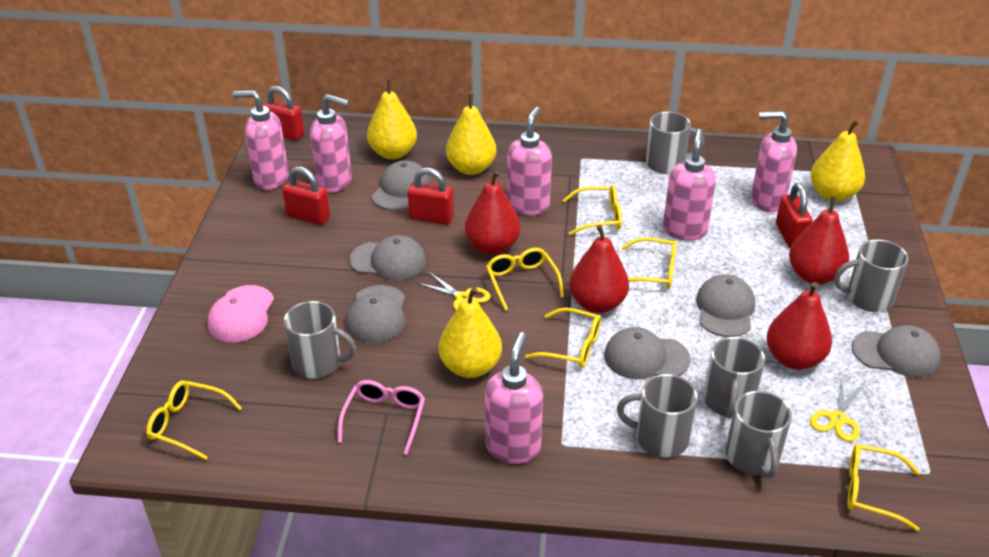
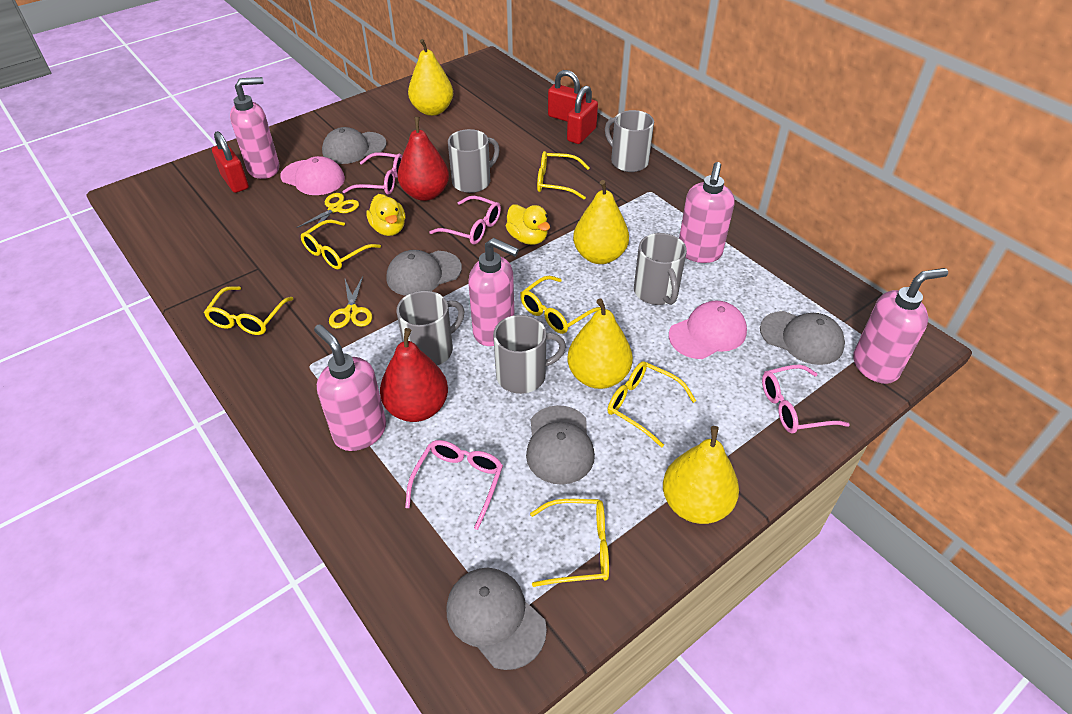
grey cap: [346,285,405,343] [349,235,426,280] [372,160,430,210] [604,327,690,379] [696,274,755,337] [852,325,941,377] = 6 -> [322,127,387,164] [387,250,462,296] [446,568,547,670] [526,405,595,485] [760,311,845,365] = 5
grey mug: [284,301,356,378] [617,374,698,457] [646,112,705,174] [703,337,765,419] [726,391,792,479] [834,240,909,312] = 6 -> [396,291,464,365] [448,129,500,193] [493,315,566,394] [605,110,654,172] [634,233,687,305] = 5
pink cap: [207,285,274,342] = 1 -> [280,156,345,195] [669,300,747,359] = 2
pink glasses: [338,380,425,455] = 1 -> [342,152,402,195] [405,440,503,530] [429,196,501,244] [762,365,850,433] = 4
pink soap dispenser: [233,90,289,190] [310,94,352,193] [485,332,543,464] [507,107,552,216] [663,129,716,241] [751,111,797,212] = 6 -> [230,77,280,179] [314,324,386,451] [468,238,519,346] [679,162,734,263] [853,268,948,384] = 5
red padlock: [263,86,305,141] [282,166,330,225] [408,168,454,225] [776,183,812,248] = 4 -> [212,131,249,193] [548,70,586,121] [567,86,598,144] = 3
red pear: [465,171,520,255] [569,225,629,313] [767,282,832,370] [789,196,849,284] = 4 -> [380,328,448,422] [397,117,449,201] = 2
yellow duck: none = 0 -> [366,194,405,236] [506,205,550,245] = 2

